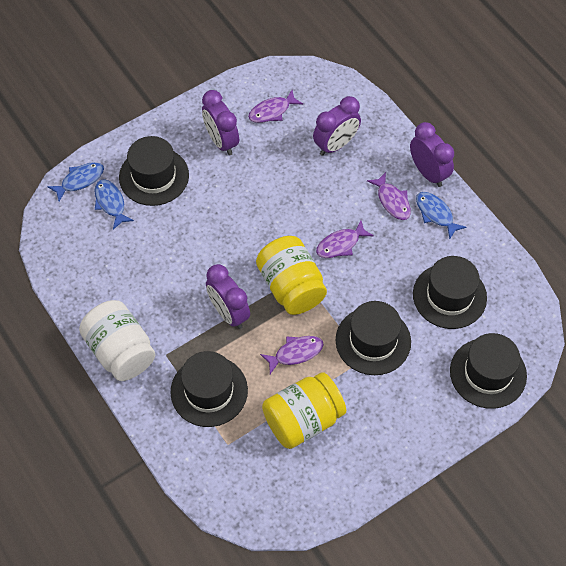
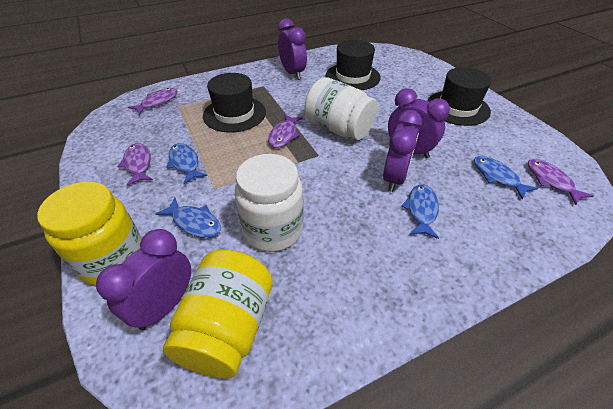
black hat: [119,136,189,206] [170,351,248,427] [335,301,411,375] [413,256,487,329] [450,333,527,409] = 5 -> [203,73,266,133] [326,40,381,90] [427,67,491,126] = 3
blue fish: [47,162,104,202] [95,179,134,229] [416,192,466,240] = 3 -> [156,198,221,238] [166,143,207,184] [401,184,439,239] [474,156,538,199] = 4
white jar: [79,300,155,381] = 1 -> [235,154,304,252] [304,77,378,140] = 2

